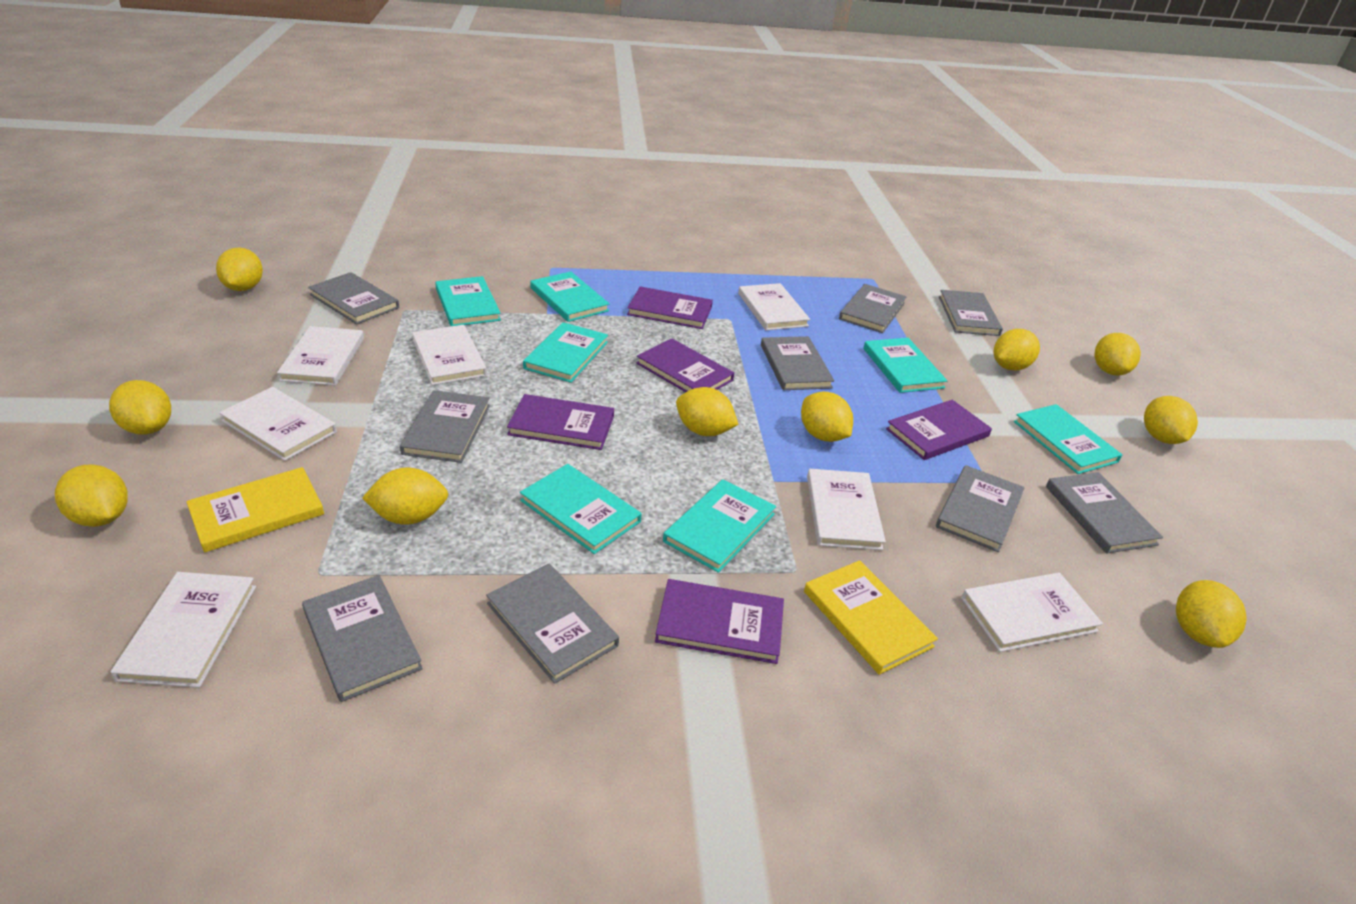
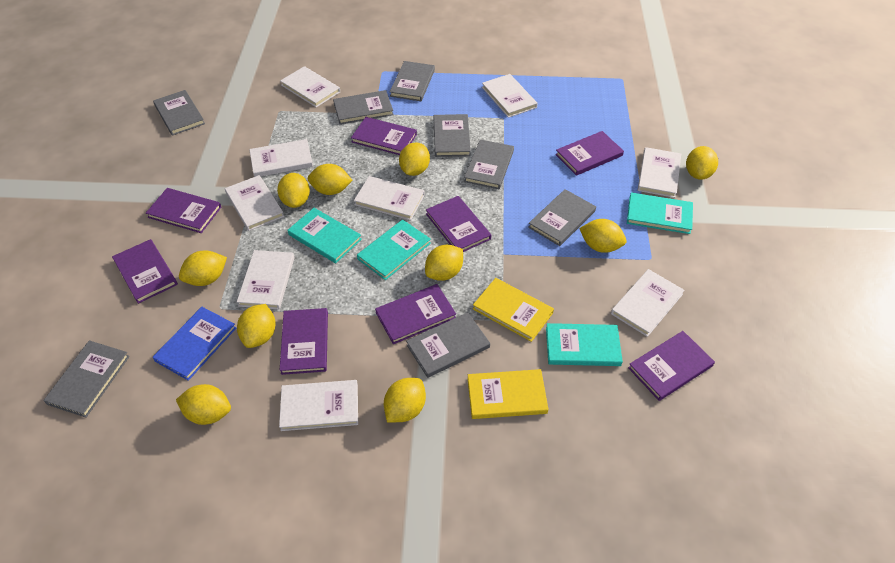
blue book: none = 0 -> [152,307,236,381] = 1
grey book: [302,575,423,702] [308,272,399,324] [400,390,490,463] [486,564,619,684] [761,336,834,390] [839,284,907,333] [936,465,1024,552] [939,290,1003,336] [1046,472,1163,554] = 9 -> [43,340,130,418] [153,90,205,136] [333,90,394,124] [390,61,435,101] [406,312,490,378] [433,114,471,157] [464,139,514,189] [528,189,596,246] = 8
purple book: [507,394,614,450] [627,286,713,329] [636,338,734,392] [655,579,784,664] [886,400,992,460] = 5 -> [112,239,178,304] [146,188,221,233] [280,308,328,375] [351,117,417,155] [375,284,456,344] [426,196,491,252] [555,131,624,176] [628,331,715,401] = 8
turquoise book: [435,276,501,326] [520,464,642,554] [523,322,608,383] [530,271,609,322] [663,479,776,573] [863,338,948,393] [1014,404,1122,474] = 7 -> [287,208,362,263] [357,219,431,280] [546,323,623,366] [627,193,693,234] = 4
white book: [111,572,256,688] [219,387,337,461] [277,326,364,386] [412,325,487,385] [738,283,810,330] [807,469,886,550] [961,573,1103,652] = 7 -> [225,175,284,231] [237,250,295,310] [249,139,313,177] [279,380,358,431] [280,66,340,107] [354,176,425,220] [482,74,538,118] [611,269,685,337] [638,147,681,198] = 9

